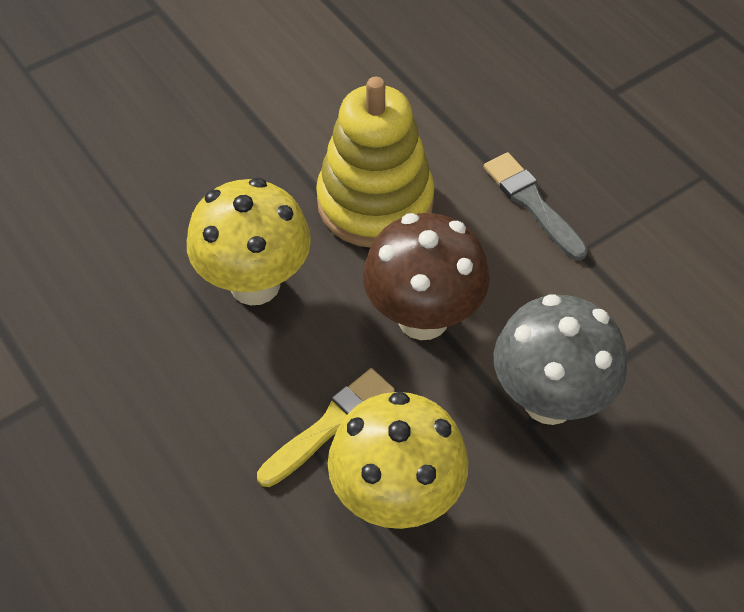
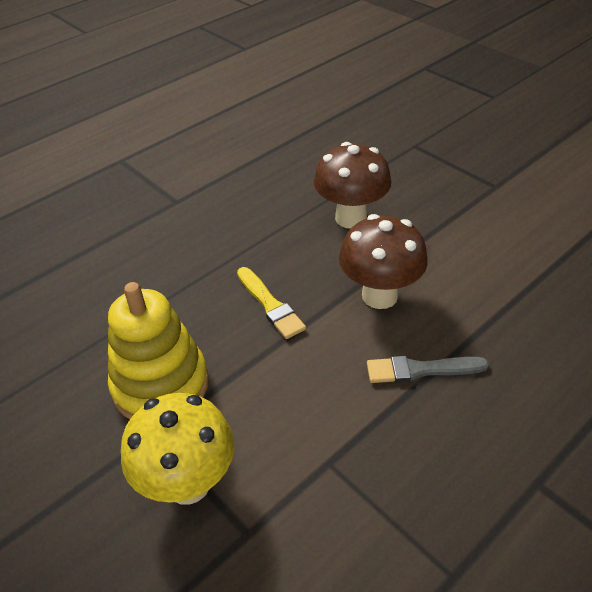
brown mushroom: [363,213,490,340] = 1 -> [314,142,391,228] [339,214,428,309] = 2
grey mushroom: [494,294,627,425] = 1 -> none = 0
yellow mushroom: [187,178,311,305] [328,392,468,529] = 2 -> [121,393,234,505] = 1

